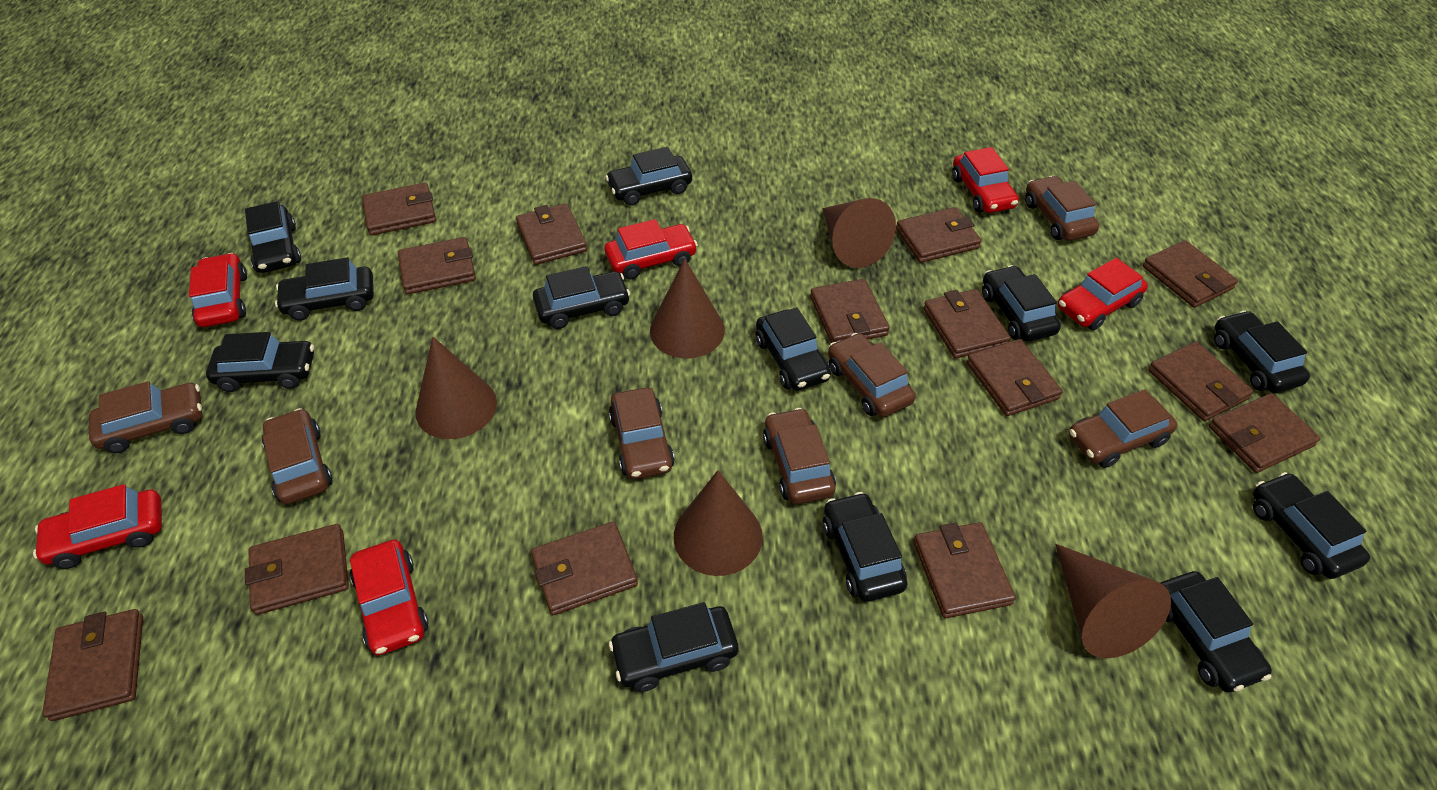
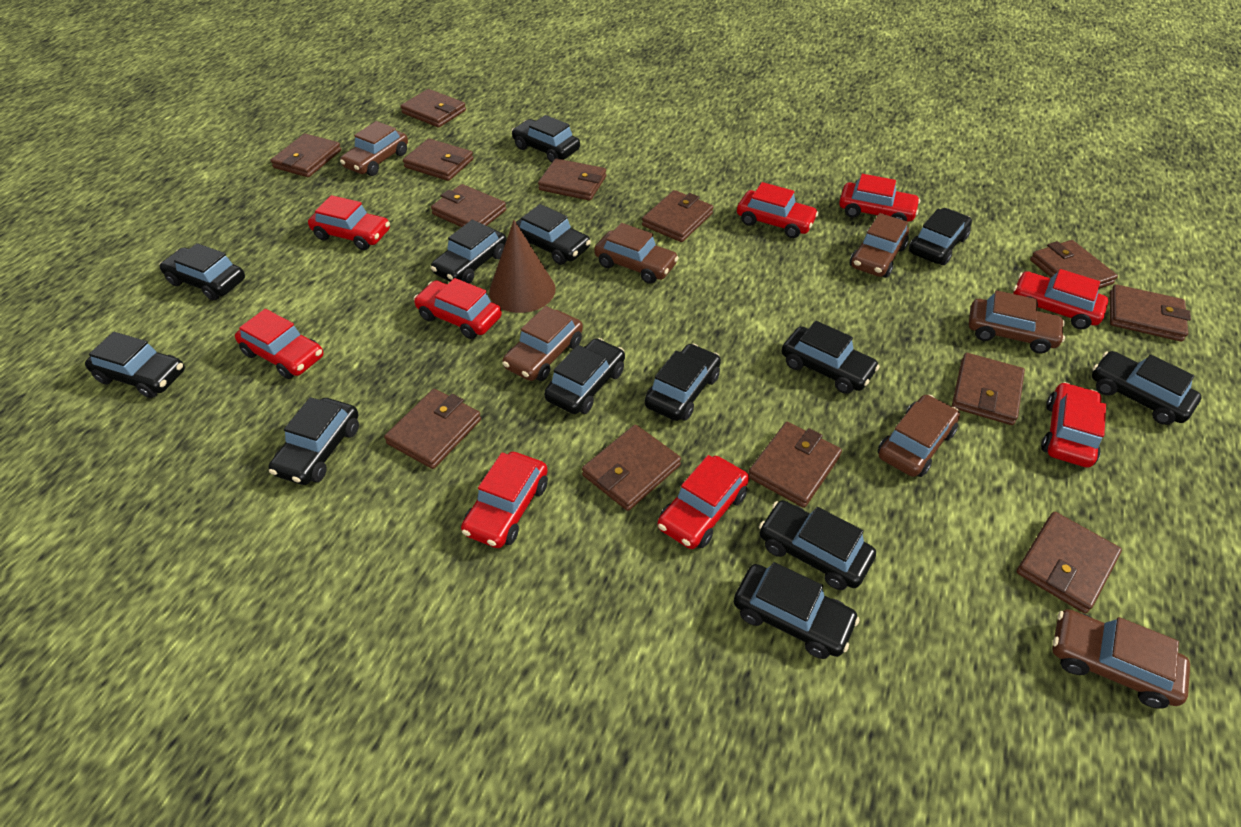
black car: [206,332,314,392] [245,201,301,273] [275,257,374,321] [533,266,630,329] [605,147,692,206] [609,602,739,692] [756,308,831,391] [823,492,908,602] [982,265,1061,342] [1160,571,1272,692] [1214,310,1310,393] [1253,472,1370,579] = 12 -> [85,332,185,398] [160,243,245,301] [269,397,359,485] [431,220,507,284] [512,115,580,162] [516,204,591,265] [544,338,625,414] [645,343,721,421] [734,562,860,659] [759,500,876,590] [782,321,880,394] [909,208,972,265] [1092,351,1202,425] = 13
brown cone: [415,337,497,439] [650,258,725,358] [674,470,763,576] [822,198,896,268] [1055,544,1171,658] = 5 -> [489,220,556,313] = 1
brown wallet: [42,609,143,721] [245,524,349,615] [362,183,436,235] [398,237,476,294] [516,203,587,265] [531,522,638,615] [810,279,890,343] [896,207,982,263] [913,522,1016,618] [923,289,1011,358] [967,339,1063,416] [1143,240,1238,308] [1148,342,1254,421] [1209,393,1321,473] = 14 -> [271,134,341,177] [384,389,481,469] [401,89,466,128] [403,138,473,181] [431,184,506,227] [538,158,606,201] [582,425,681,511] [642,190,713,242] [748,422,842,508] [952,353,1025,425] [1017,512,1122,614] [1030,240,1118,289] [1110,284,1191,341] = 13
red car: [33,484,162,569] [189,253,247,327] [350,540,429,655] [604,219,698,280] [952,147,1019,213] [1058,258,1148,330] = 6 -> [235,309,323,379] [308,195,390,250] [414,278,502,339] [461,452,548,548] [658,455,749,549] [737,182,819,238] [839,174,920,221] [1013,269,1109,329] [1041,382,1106,468] = 9

